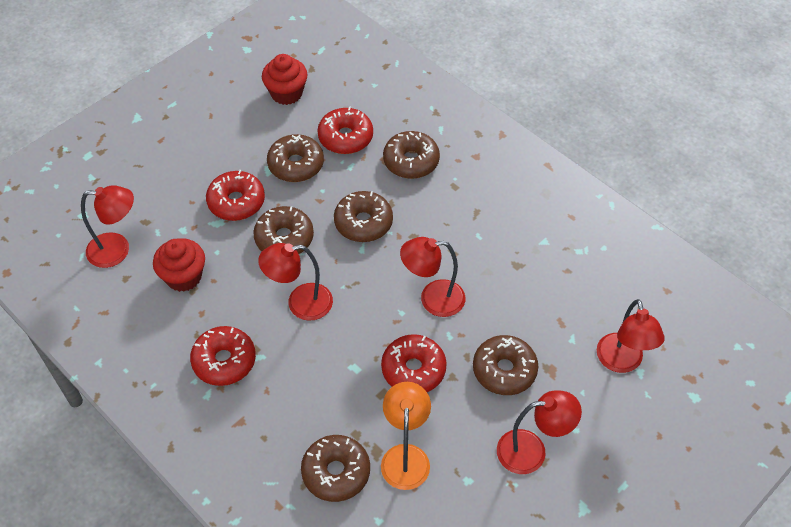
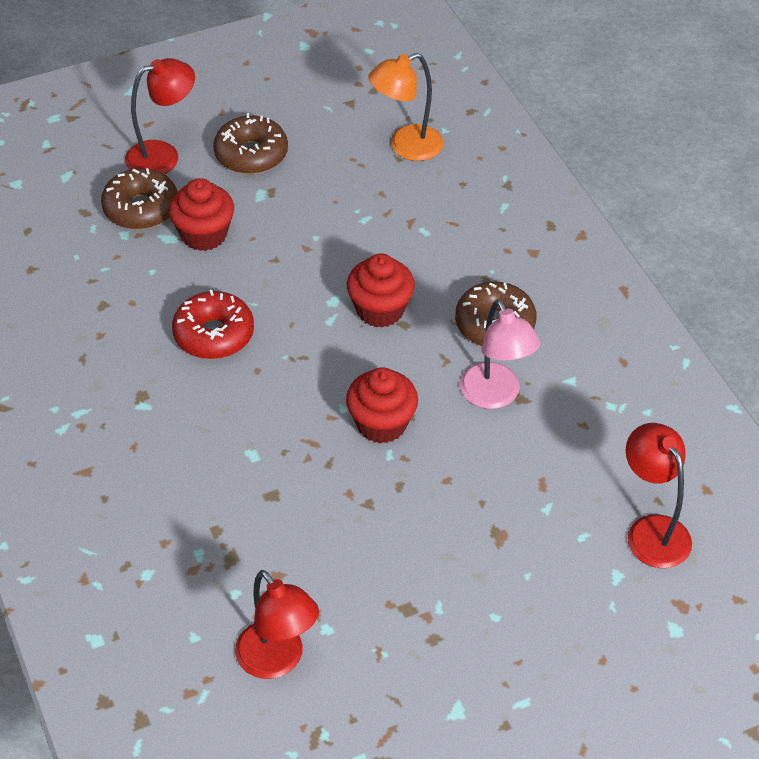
brown donut: [253,206,314,254] [267,134,324,182] [301,435,370,502] [334,191,393,242] [383,131,440,179] [473,335,538,395] = 6 -> [101,168,177,230] [213,113,288,174] [455,281,536,346] = 3
pink lamp: none = 0 -> [460,300,540,409] = 1
red cupcake: [153,238,205,292] [262,54,308,105] = 2 -> [169,178,234,251] [346,367,418,444] [347,254,415,328] = 3
red donut: [190,326,256,386] [206,170,265,221] [317,106,373,154] [381,334,447,392] = 4 -> [172,290,254,359] = 1
red lamp: [81,185,134,268] [258,243,333,321] [400,237,465,317] [497,390,582,474] [597,299,665,373] = 5 -> [125,58,195,174] [235,570,319,679] [626,423,692,568] = 3

